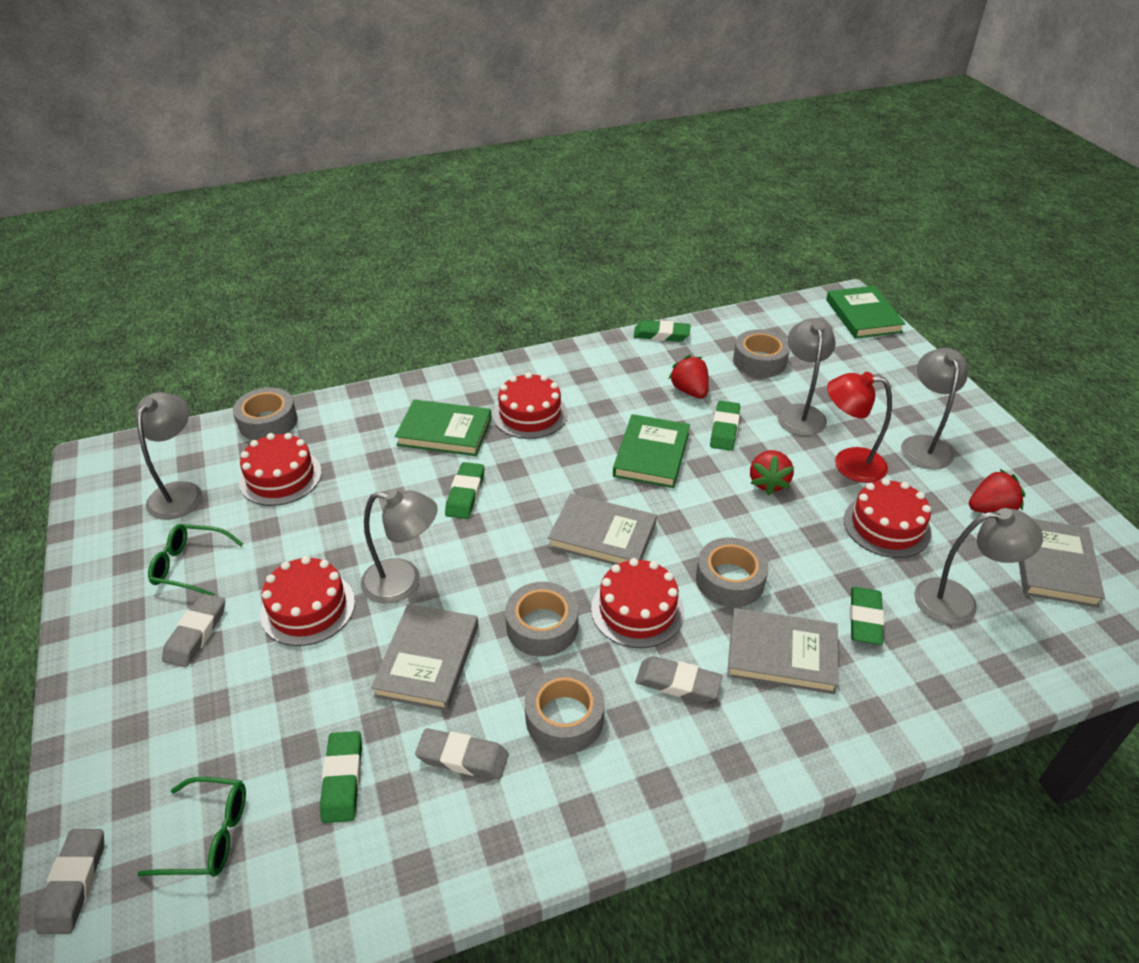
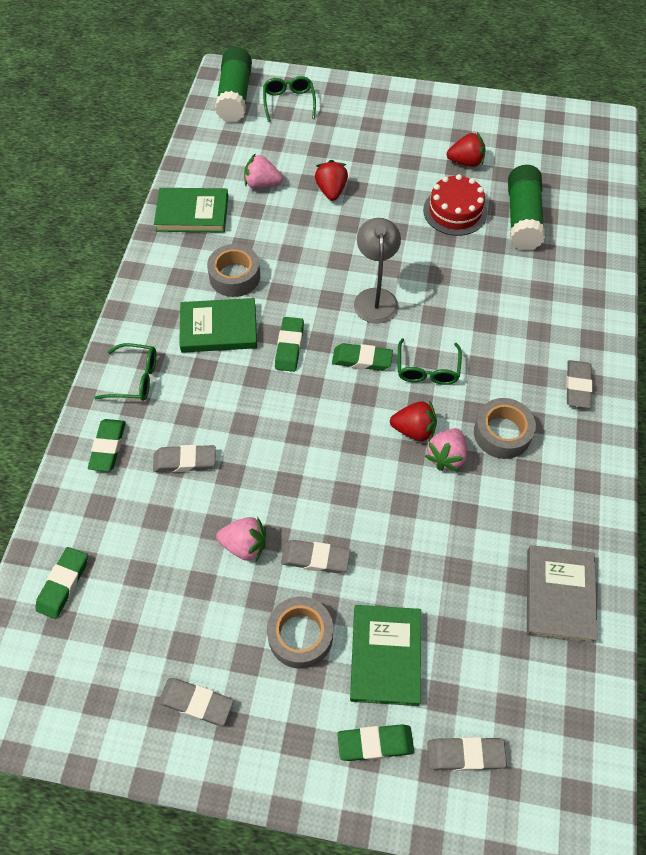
green glasses: [137,777,246,877] [148,524,243,596] = 2 -> [94,343,156,401] [263,76,316,122] [398,338,462,385] = 3
green glue stick: none = 0 -> [215,47,252,122] [508,165,545,251] = 2
grey book: [371,604,479,711] [548,494,657,565] [727,608,839,694] [1019,518,1105,608] = 4 -> [527,545,598,644] = 1
grey eraser: [35,829,104,934] [162,593,225,667] [415,728,509,780] [635,656,723,702] = 4 -> [153,445,216,472] [158,678,233,726] [281,540,351,573] [427,737,507,771] [566,360,593,408] = 5
grey lamp: [135,392,202,520] [361,489,438,603] [777,318,835,436] [901,348,967,470] [914,508,1043,625] = 5 -> [354,218,401,324] = 1
grey tape: [233,387,297,440] [505,582,578,657] [525,668,605,754] [696,538,768,607] [733,329,790,377] = 5 -> [207,244,260,297] [267,597,333,669] [474,398,536,459] = 3
pink strawberry: none = 0 -> [216,517,266,561] [244,153,283,189] [425,428,467,471] = 3
red cake: [239,433,322,506] [260,556,355,646] [493,372,568,439] [591,558,684,648] [844,478,932,558] = 5 -> [423,174,487,236] = 1
red lamp: [827,372,892,483] = 1 -> none = 0

